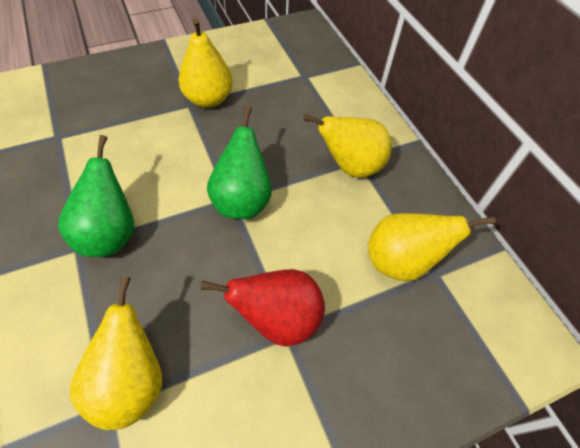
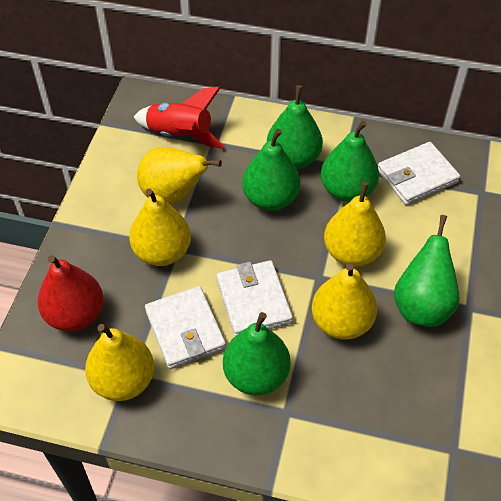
green pear: [58,135,134,257] [207,106,272,219] = 2 -> [223,312,291,395] [242,128,300,211] [267,85,323,169] [321,120,379,202] [394,215,460,327] = 5
red rocket: none = 0 -> [134,87,225,149] = 1
white wallet: none = 0 -> [145,286,226,369] [217,260,293,336] [378,142,460,205] = 3
yellow pear: [70,276,162,430] [178,18,233,108] [303,114,392,177] [368,213,496,281] = 4 -> [85,324,154,401] [129,188,191,266] [137,147,222,204] [312,263,377,340] [324,182,386,267] = 5

